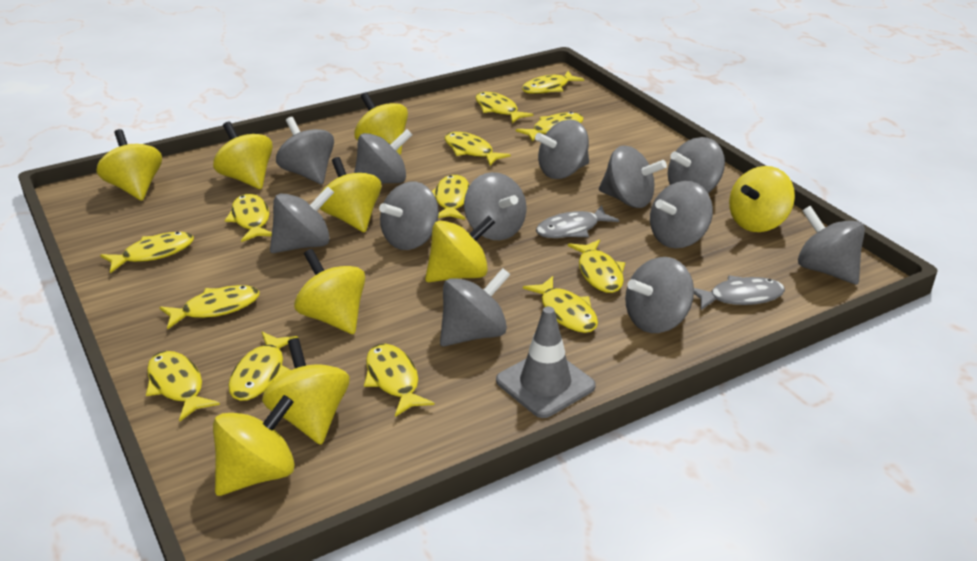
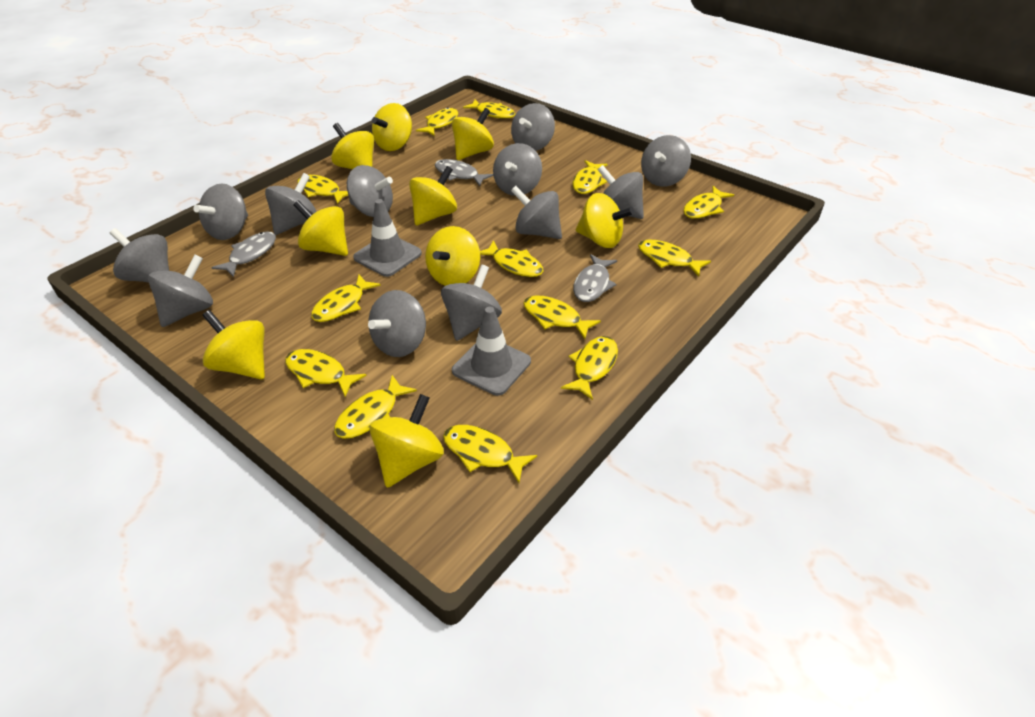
grey fish: [536,205,619,238] [694,275,785,310] = 2 -> [211,231,276,277] [435,159,493,186] [573,254,617,302] = 3
grey traffic cone: [496,306,596,418] = 1 -> [353,199,422,277] [452,307,531,396] = 2

